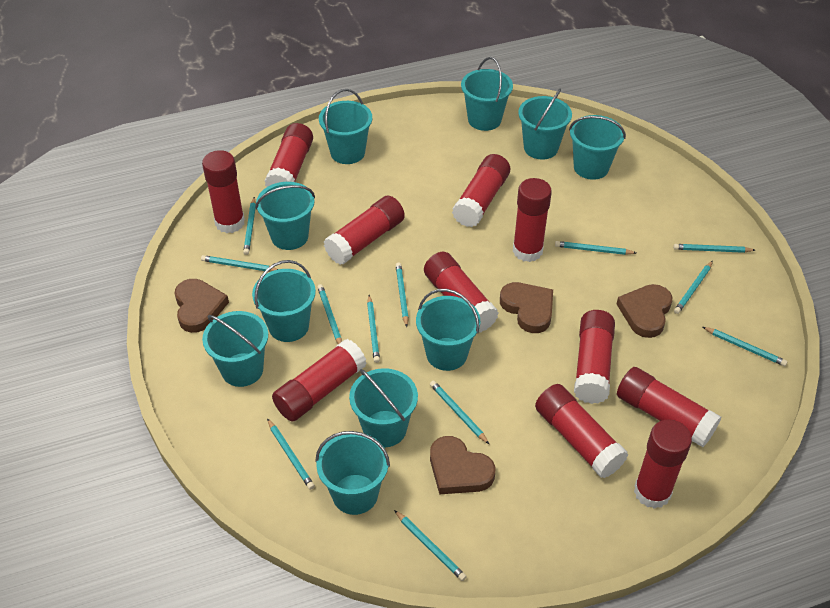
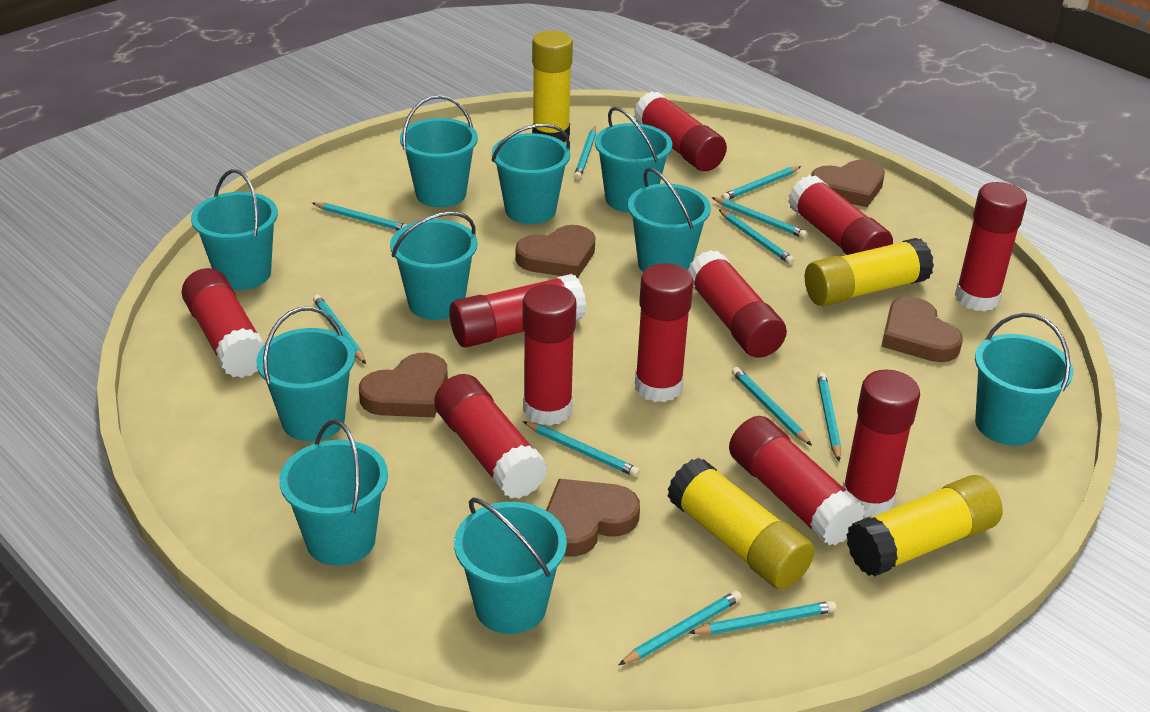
brown heart: [174,279,229,333] [430,436,495,494] [500,282,553,333] [617,284,672,338] = 4 -> [359,353,448,417] [516,225,595,278] [546,479,640,557] [811,160,885,207] [881,297,963,362] = 5
turquoise pencil: [201,255,278,272] [243,197,256,255] [267,418,315,490] [317,284,342,344] [367,295,380,363] [394,510,467,581] [395,263,409,327] [430,381,490,445] [555,241,636,255] [673,244,755,253] [674,261,713,314] [703,327,788,366] = 12 -> [312,202,406,231] [313,295,366,364] [523,421,640,477] [574,126,596,180] [619,591,742,665] [689,601,836,635] [712,197,807,238] [719,210,794,264] [721,166,801,200] [732,367,812,446] [817,372,841,461] = 11
yellow glue stick: none = 0 -> [532,31,573,142] [667,458,815,590] [805,238,934,306] [846,475,1003,576] = 4

